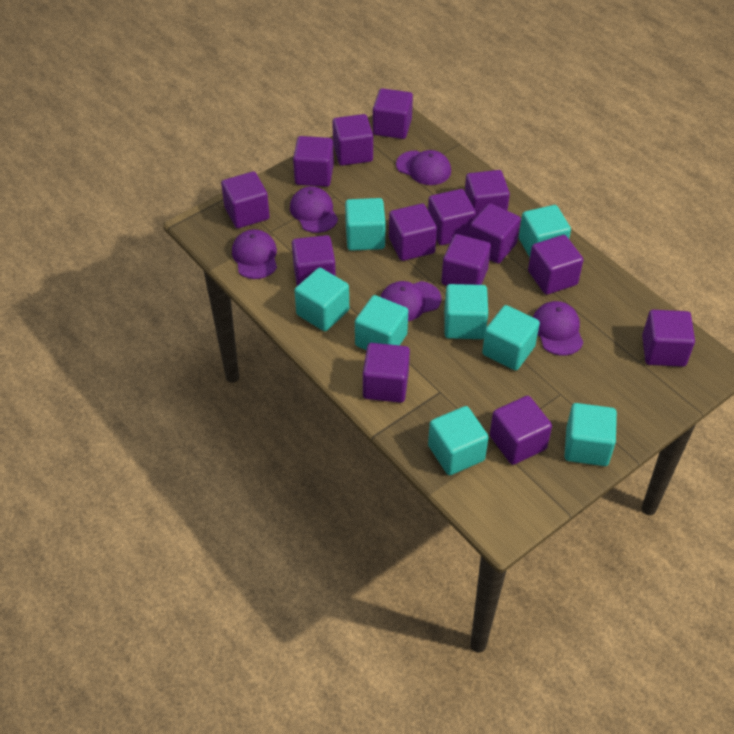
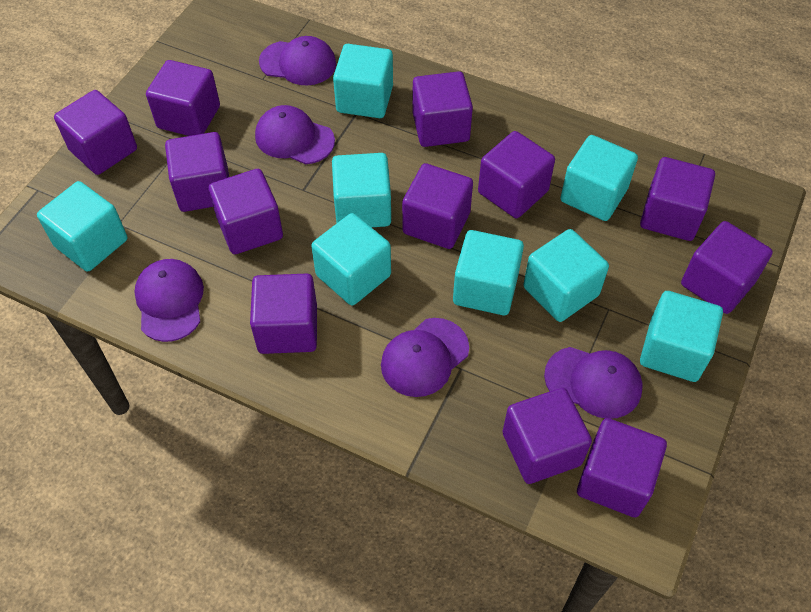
purple cube: [221,171,270,228] [292,235,336,286] [293,136,334,187] [332,114,373,166] [363,343,410,403] [373,88,413,139] [389,204,437,261] [428,189,476,245] [441,234,491,286] [465,170,510,218] [469,203,521,264] [490,396,552,465] [528,235,583,295] [642,310,695,367] = 14 -> [54,90,137,175] [146,60,220,136] [165,132,229,212] [209,169,283,254] [250,274,317,354] [402,163,473,249] [412,71,473,147] [478,131,555,218] [503,388,592,484] [577,418,667,517] [640,157,715,241] [681,221,773,314] = 12

